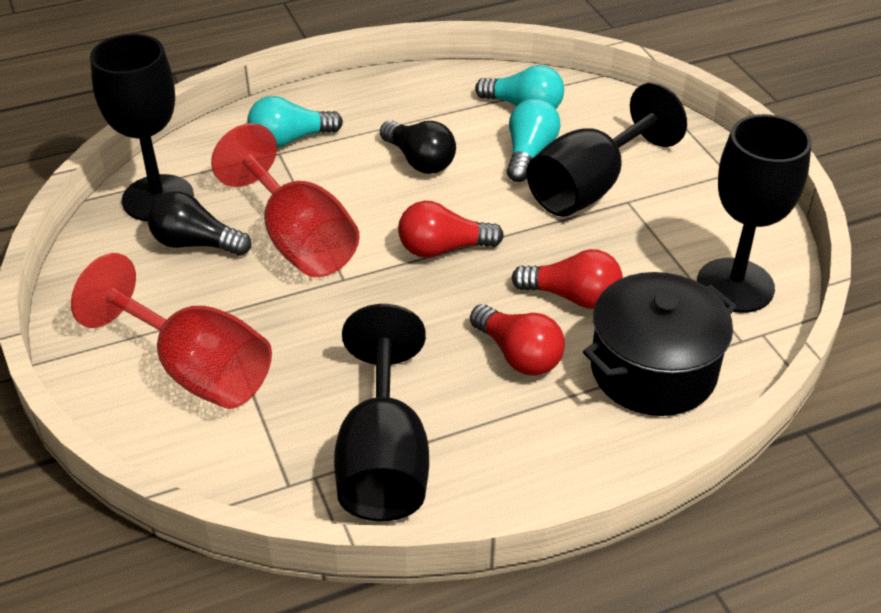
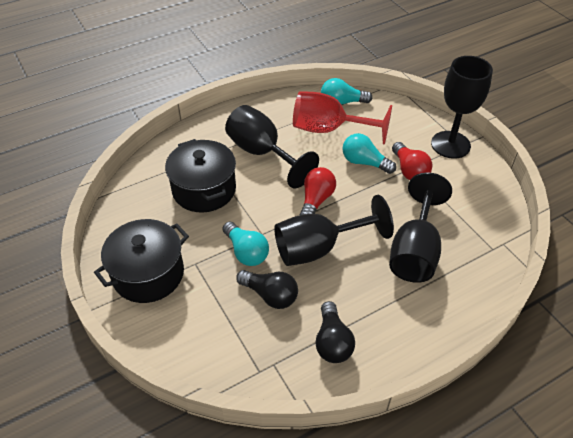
black pot: [583,272,737,416] = 1 -> [94,219,189,303] [165,139,236,212] = 2
red goblet: [71,253,272,409] [211,123,360,277] = 2 -> [293,91,392,145] = 1
red light bulb: [398,201,504,258] [470,304,565,376] [511,249,623,309] = 3 -> [299,167,336,215] [392,142,432,180] = 2

